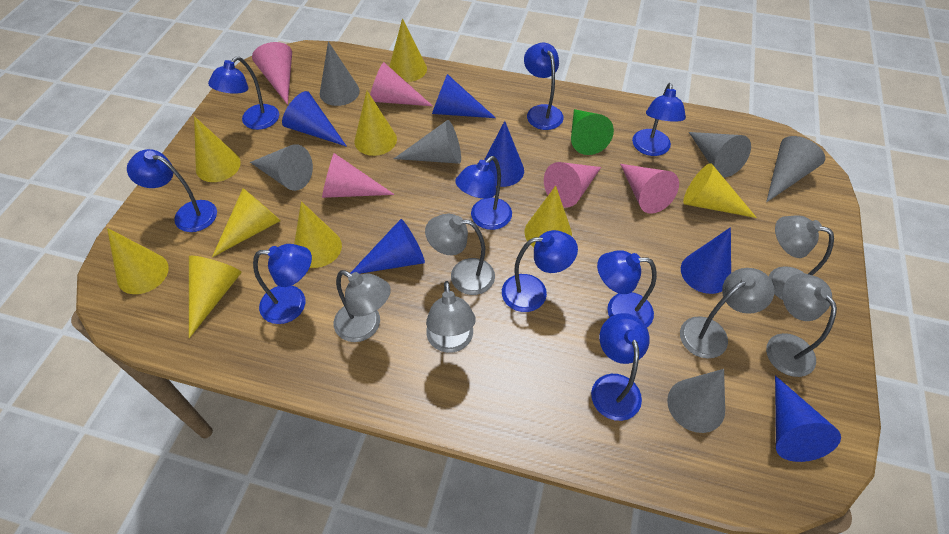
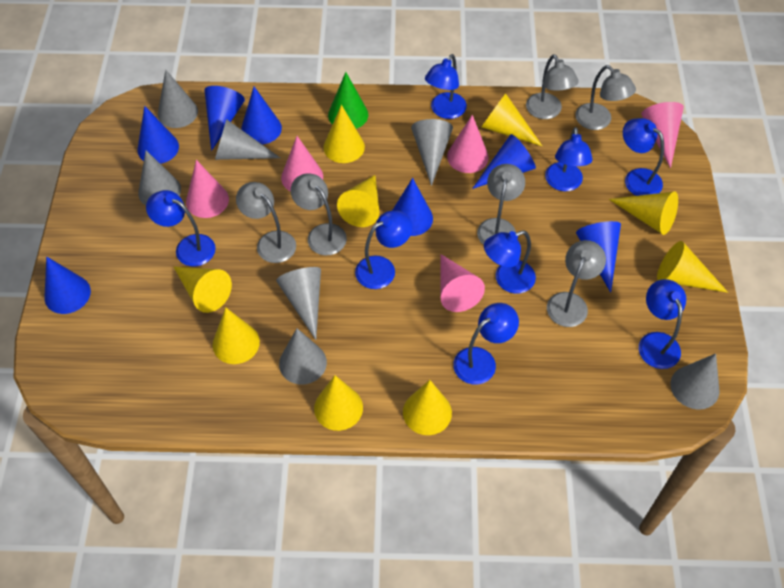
blue cone: [282,91,347,147] [351,219,425,274] [432,74,496,118] [484,121,524,187] [681,227,731,294] [775,375,841,462] = 6 -> [44,257,91,314] [138,106,179,164] [204,86,245,151] [241,87,282,144] [392,178,433,236] [472,134,536,189] [576,221,621,293] = 7
blue lamp: [127,149,217,232] [208,57,279,130] [253,244,312,324] [455,156,512,230] [502,230,578,312] [524,43,564,130] [591,313,650,421] [597,250,657,327] [632,83,686,156] = 9 -> [146,190,216,267] [355,211,412,289] [425,54,467,119] [453,303,519,385] [484,230,536,294] [545,127,593,191] [623,118,664,196] [639,279,686,369] = 8
grey cone: [250,144,313,191] [320,41,360,106] [394,120,461,164] [667,369,725,433] [689,132,751,178] [766,136,825,202] = 6 -> [138,150,181,205] [158,70,198,128] [215,119,280,160] [276,267,321,340] [279,328,327,385] [411,119,453,186] [671,353,719,410] = 7

